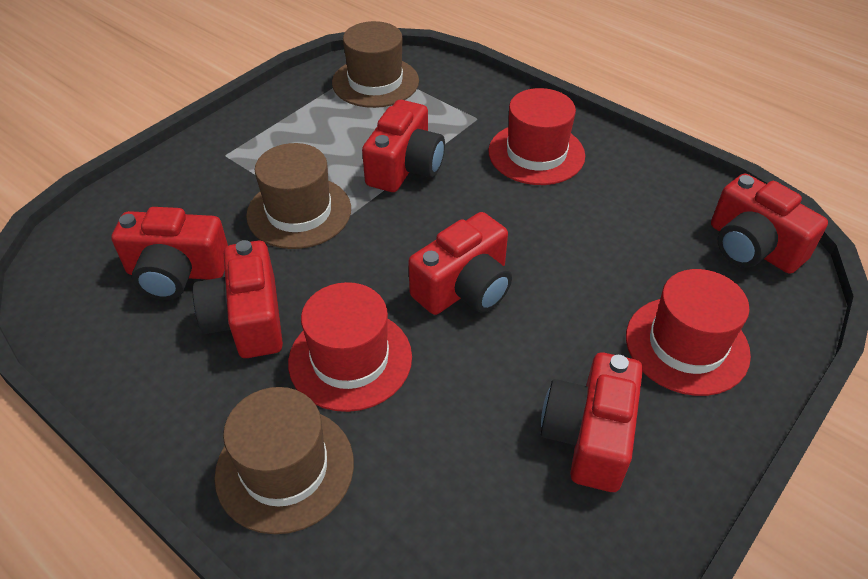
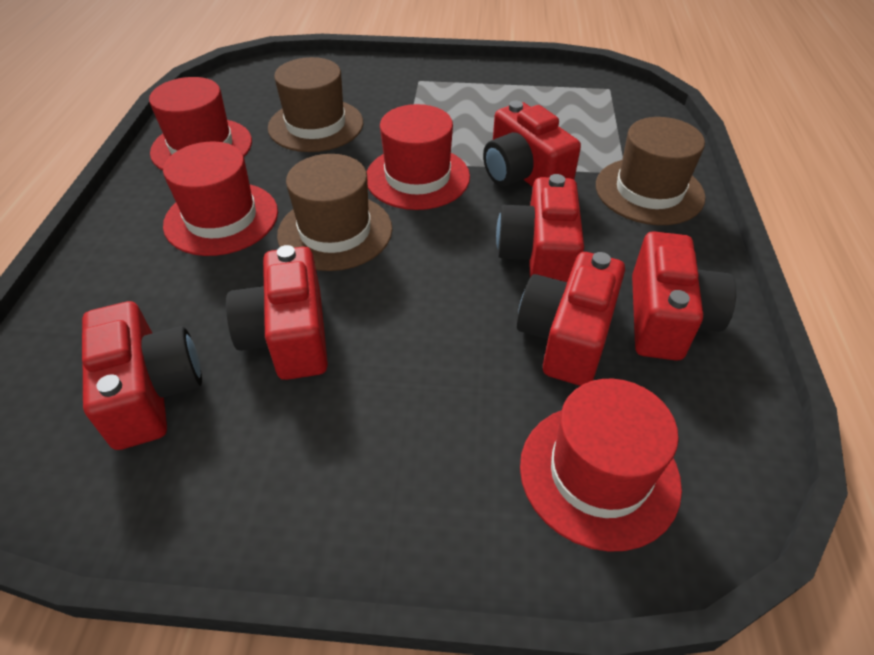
red hat: [288,282,412,412] [489,88,585,185] [626,269,751,396] = 3 -> [149,77,252,171] [163,142,278,256] [367,104,470,210] [520,379,682,552] = 4

